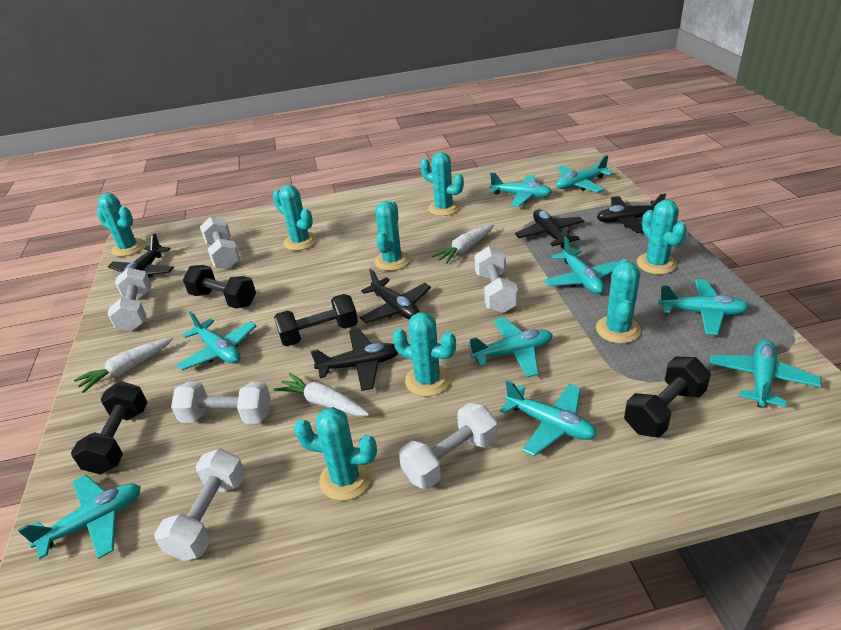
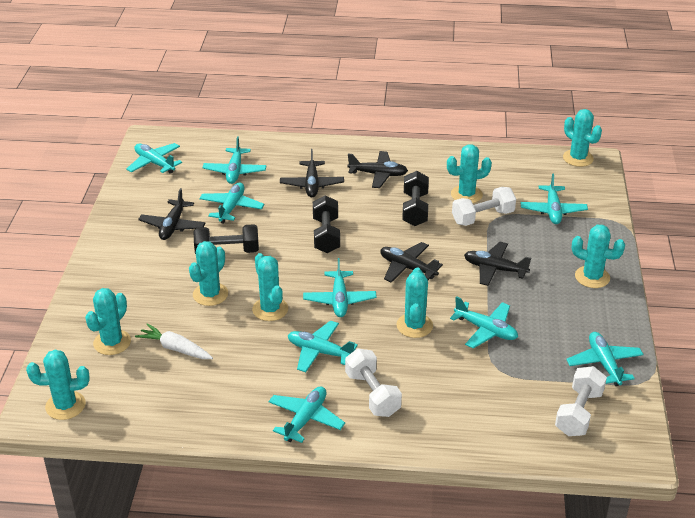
black dumbbell: [71,381,148,475] [183,265,256,309] [274,294,358,346] [624,356,711,438] = 4 -> [194,224,259,254] [313,196,340,253] [402,171,429,226] = 3
white carrot: [74,337,173,393] [274,373,369,416] [431,224,494,264] = 3 -> [135,323,213,359] = 1
white dumbbell: [108,268,151,331] [154,448,246,561] [171,382,271,424] [200,217,240,269] [399,403,498,489] [474,246,518,313] = 6 -> [345,348,402,417] [452,187,516,226] [555,366,607,436] = 3

